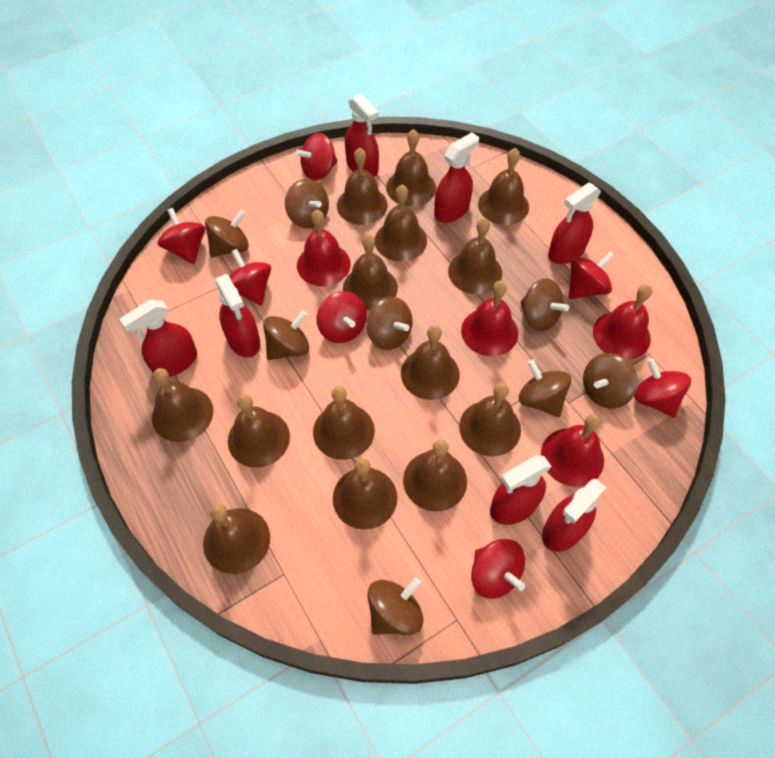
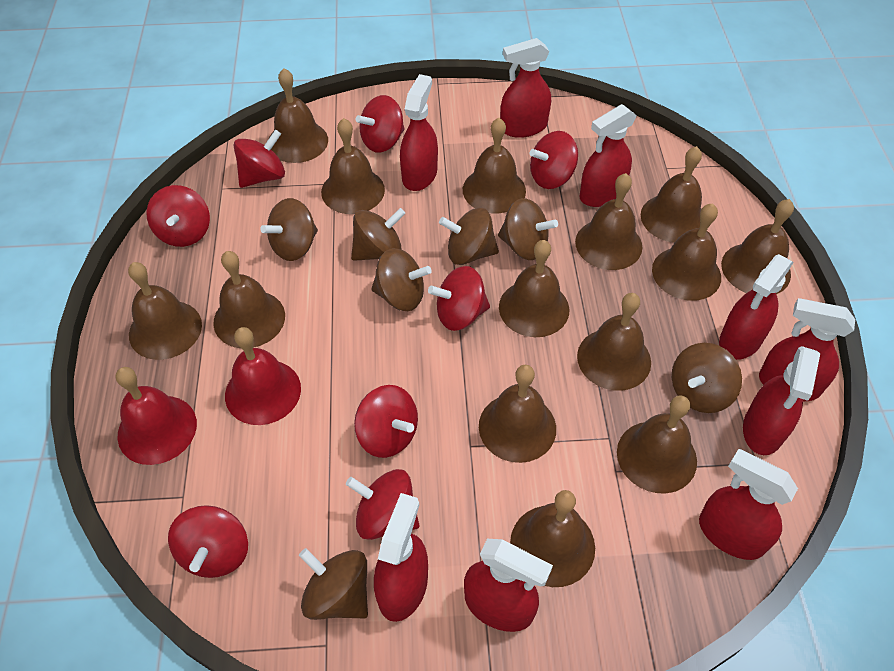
brown spinning top: [205,210,249,258] [263,311,309,360] [285,179,329,228] [366,297,413,350] [368,577,423,635] [519,360,571,417] [520,278,569,331] [583,353,638,409] = 8 -> [261,198,318,261] [299,548,368,620] [351,208,405,261] [371,248,432,311] [439,208,499,265] [498,198,558,260] [672,343,742,413] = 7
red bell: [297,210,351,286] [461,281,518,356] [541,414,604,487] [593,284,652,360] = 4 -> [116,367,197,465] [225,327,301,425] = 2
red spinning top: [158,208,205,264] [229,249,271,305] [295,133,338,181] [317,291,367,343] [471,539,525,599] [569,251,615,299] [634,358,691,418] = 7 -> [146,185,210,247] [168,505,248,578] [234,130,285,188] [346,469,420,540] [354,385,418,458] [356,95,405,153] [428,266,490,331] [529,131,578,189] = 8
red spray bottle: [119,299,197,377] [215,274,260,357] [345,93,379,177] [434,132,479,223] [490,456,552,525] [542,479,607,552] [548,182,601,264] = 7 -> [374,493,428,622] [400,74,438,191] [464,539,553,632] [500,38,551,138] [580,104,637,207] [699,449,798,560] [719,254,794,360] [743,346,820,455] [759,298,855,401] = 9

